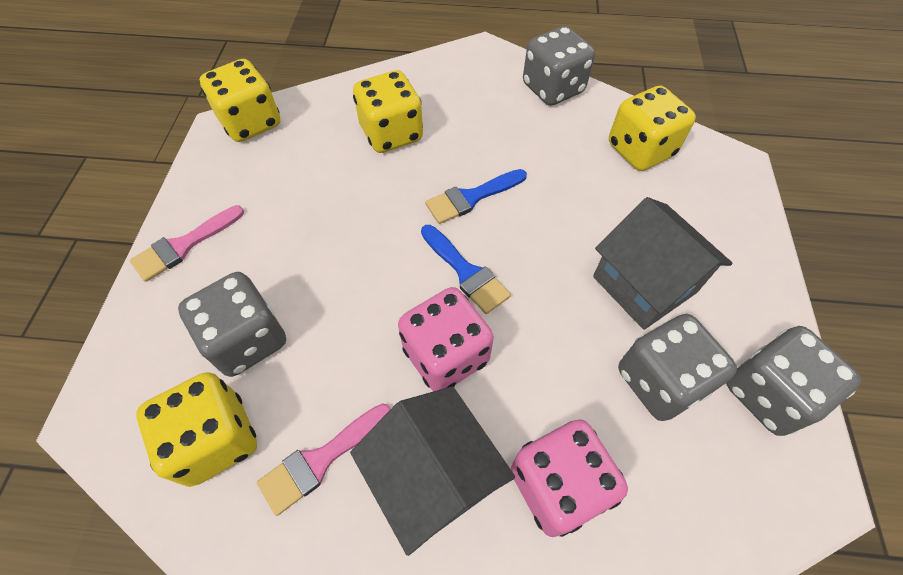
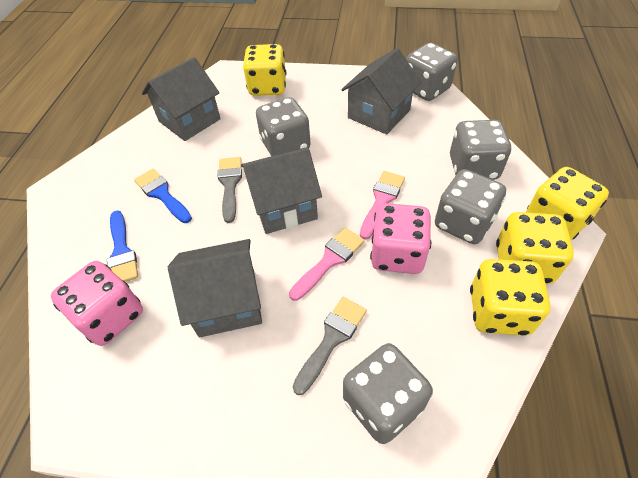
grey brush: none = 0 -> [218,157,242,223] [292,297,367,395] = 2
grey dice: [178,272,286,377] [523,26,595,106] [618,314,737,421] [726,326,861,436] = 4 -> [256,97,311,156] [343,343,433,444] [406,43,457,101] [435,169,506,244] [450,120,511,180] = 5
grey house: [350,386,515,556] [593,197,733,330] = 2 -> [142,57,221,141] [168,239,262,337] [241,147,322,234] [341,48,421,135] = 4

